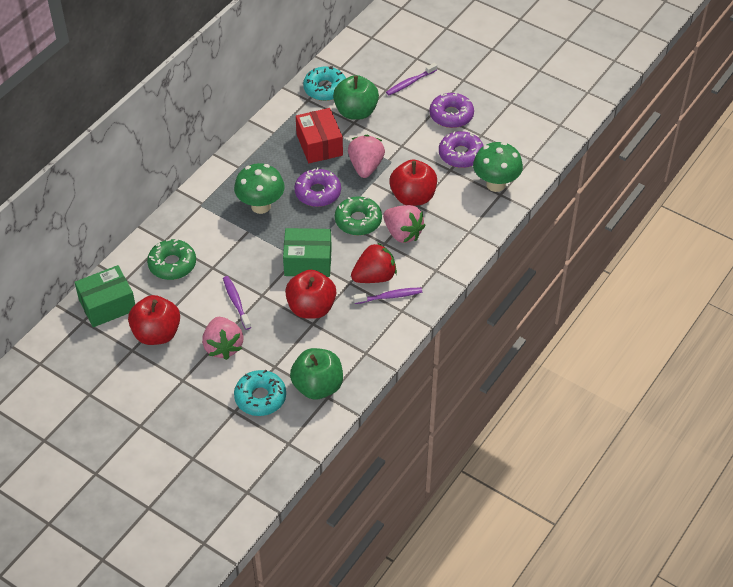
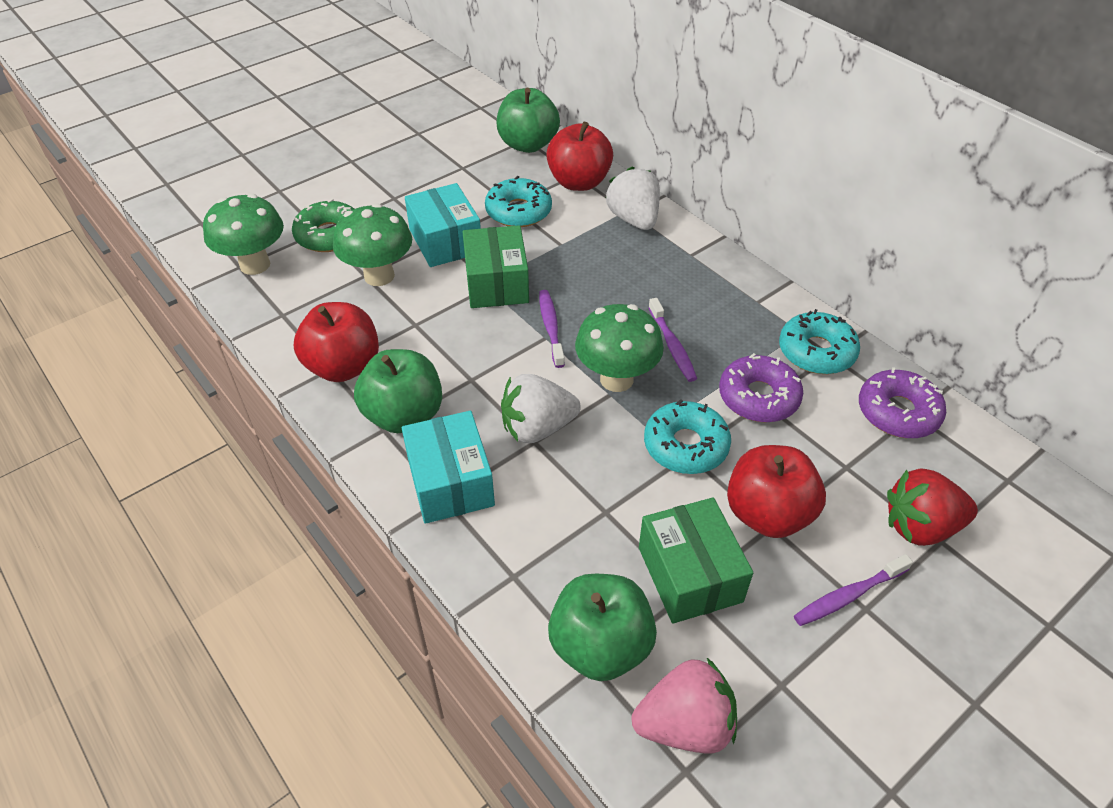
green apple: [290,348,343,400] [333,75,379,120] = 2 -> [354,349,442,433] [497,88,560,153] [548,574,657,681] = 3
green donut: [147,239,196,280] [335,196,382,235] = 2 -> [292,199,354,252] = 1
green mushroom: [234,163,285,214] [473,142,523,192] = 2 -> [203,194,284,275] [333,203,412,286] [575,304,664,392] = 3
pink strawberry: [202,317,244,360] [348,135,385,178] [383,205,426,243] = 3 -> [631,658,737,753] = 1
purple donut: [294,167,341,207] [430,92,474,128] [439,131,484,168] = 3 -> [719,353,803,422] [859,367,946,438] = 2
red box: [296,108,343,163] = 1 -> none = 0
turquoise box: none = 0 -> [402,411,495,524] [405,183,481,267] = 2
turquoise donut: [234,370,286,416] [303,66,346,101] = 2 -> [485,176,552,227] [644,399,731,474] [779,309,860,374] = 3
white strawberry: none = 0 -> [501,374,581,443] [606,166,660,230] = 2

